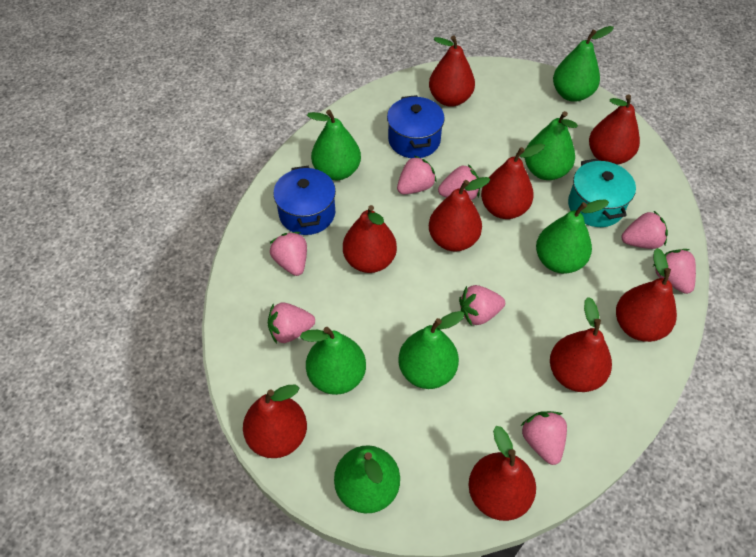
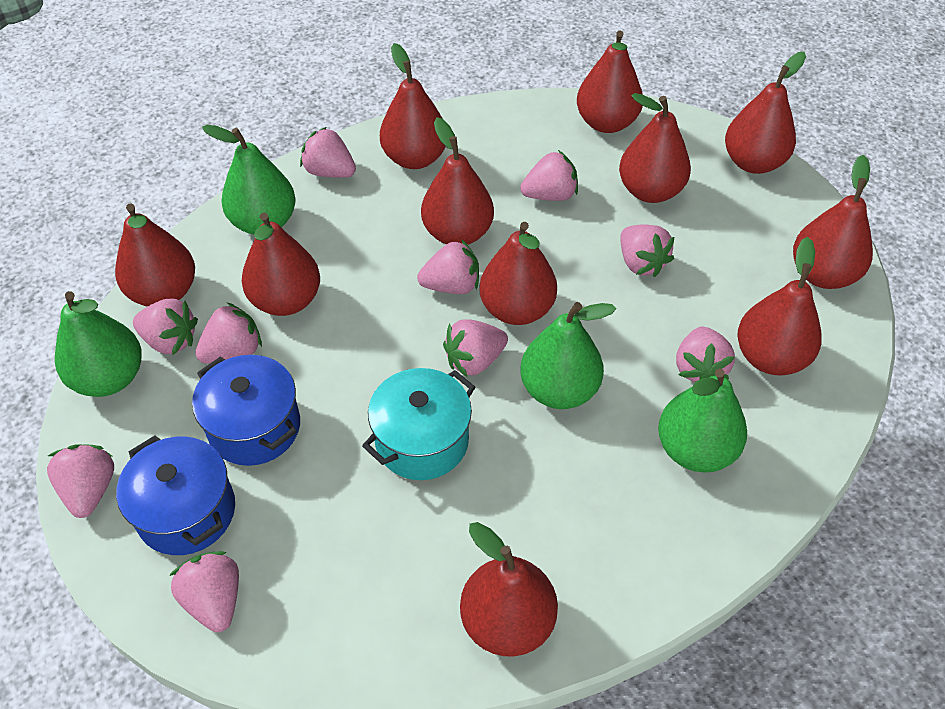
green pear: [300,327,366,395] [307,110,361,180] [334,445,400,514] [399,311,465,389] [525,111,578,180] [536,200,609,274] [553,26,614,102] = 7 -> [55,291,142,397] [202,125,296,234] [520,302,616,409] [658,368,747,473] = 4
pink strawberry: [268,302,315,344] [270,232,307,276] [397,156,437,194] [438,164,480,200] [459,285,505,326] [521,411,567,465] [621,211,668,249] [653,249,696,294] = 8 -> [47,444,114,518] [133,299,198,355] [169,551,239,632] [195,303,262,364] [300,127,356,178] [417,239,479,294] [443,319,508,377] [520,150,578,201] [620,224,674,277] [676,327,735,383] = 10
red pear: [243,385,307,458] [343,205,397,273] [429,35,475,107] [429,177,490,252] [469,426,536,521] [481,143,545,219] [550,297,612,392] [589,95,640,165] [616,248,677,342] = 9 -> [115,203,195,307] [242,213,320,316] [380,43,446,169] [421,117,494,245] [460,522,558,656] [479,222,557,325] [577,30,643,133] [619,93,691,203] [725,52,806,174] [738,237,822,376] [793,155,873,289] = 11

